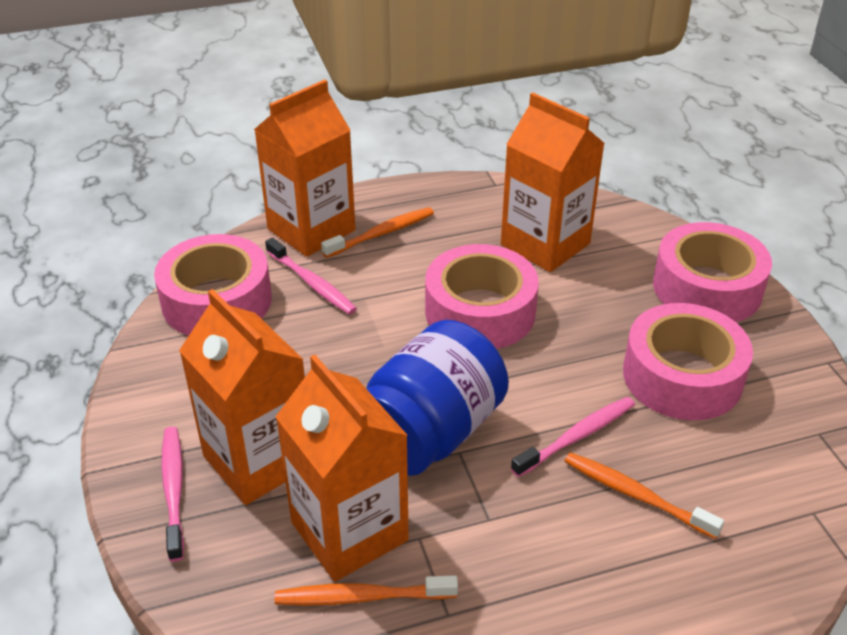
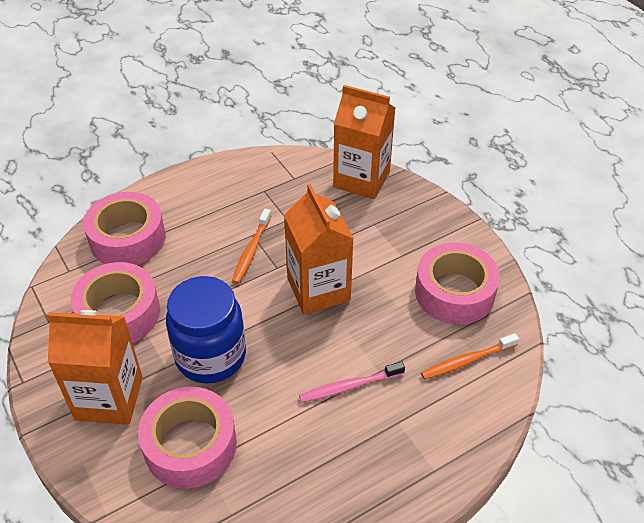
orange carton: [179,289,305,505] [254,80,356,257] [275,355,409,582] [501,93,605,272] = 4 -> [47,310,143,425] [284,184,354,314] [333,85,395,199] = 3
orange toothbrush: [275,575,458,606] [321,207,434,258] [564,452,724,539] = 3 -> [232,209,271,284] [421,333,519,380] = 2
pink toothbrush: [161,427,184,562] [265,237,357,315] [511,397,635,477] = 3 -> [299,361,405,403] = 1

